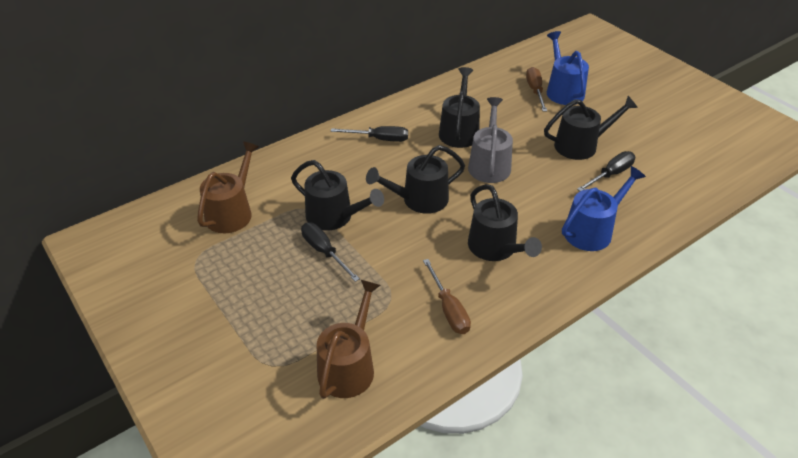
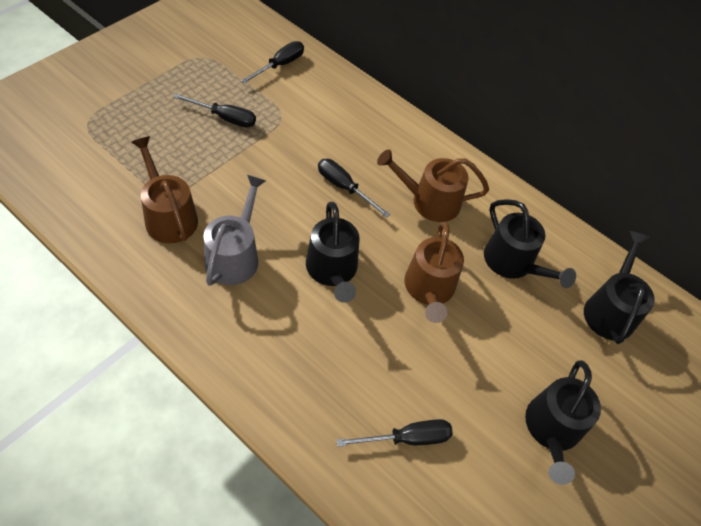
black screwdriver: [301,223,360,282] [331,126,408,142] [577,151,635,191] = 3 -> [173,94,256,128] [241,41,304,84] [318,159,390,218] [336,419,453,447] = 4
black watering can: [291,160,384,231] [366,145,465,214] [439,67,480,148] [468,184,542,261] [544,96,638,160] = 5 -> [306,202,359,303] [484,199,576,288] [525,360,601,485] [584,231,655,344] = 4
blue watering can: [547,31,589,105] [562,166,646,251] = 2 -> none = 0
brown screwdriver: [423,259,471,334] [526,67,547,112] = 2 -> none = 0
brown watering can: [197,141,259,233] [317,280,380,399] = 2 -> [131,136,198,243] [377,149,489,222] [405,222,464,323] = 3

